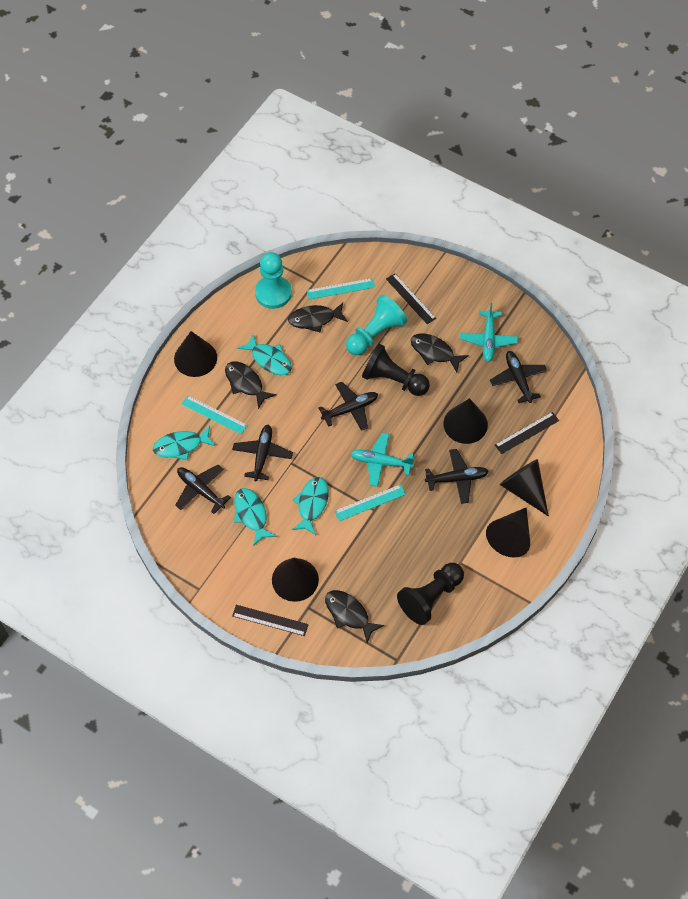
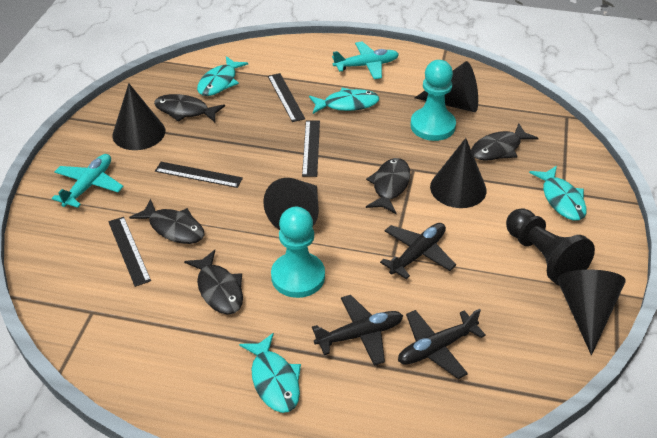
black fish: [225,362,276,409] [288,303,348,332] [325,590,384,643] [411,333,469,372] = 4 -> [129,199,204,244] [154,94,225,122] [184,250,243,315] [366,158,410,214] [471,124,539,161] = 5
black pawn: [362,343,430,396] [397,563,464,625] = 2 -> [506,208,595,286] = 1
black plane: [175,465,231,514] [232,425,293,481] [318,382,378,431] [425,449,489,504] [490,351,547,403] = 5 -> [312,295,403,366] [380,223,456,279] [398,309,486,379] = 3
black ruler: [232,605,309,636] [386,273,436,324] [495,412,559,454] = 3 -> [108,217,151,287] [155,162,243,188] [268,73,305,122] [302,120,320,177] = 4
turquoise ruler: [181,395,247,434] [307,278,375,300] [334,484,406,521] = 3 -> none = 0

